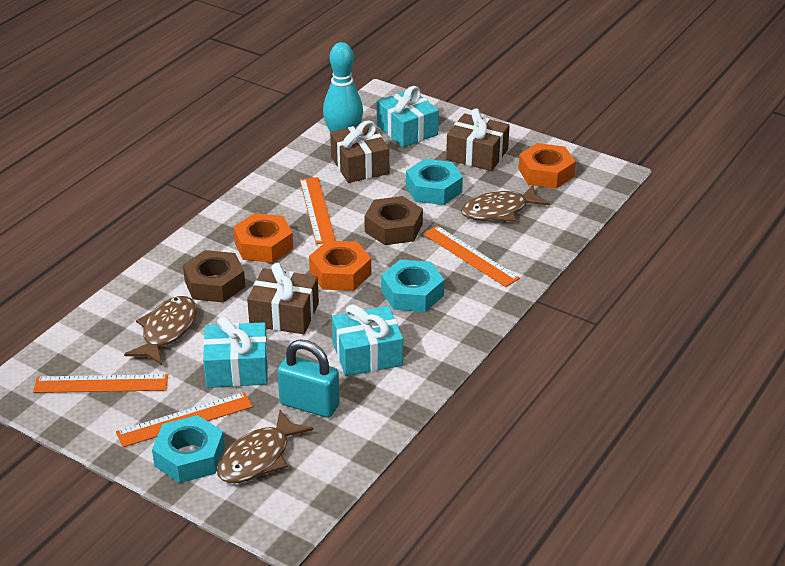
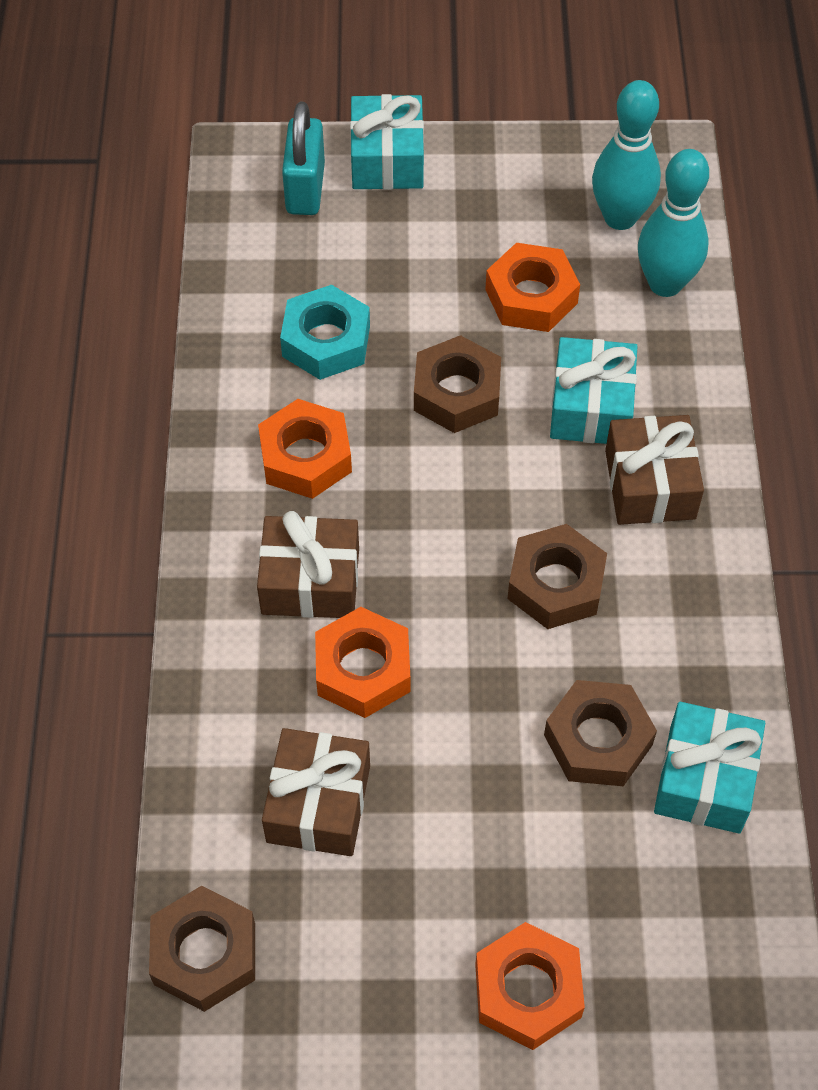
brown fish: [124,296,197,365] [217,410,313,483] [461,185,550,221] = 3 -> none = 0
brown nut: [183,250,245,302] [364,196,423,245] = 2 -> [149,886,255,1012] [414,335,501,433] [507,524,607,629] [544,680,657,787] = 4
orange nut: [233,213,293,263] [309,241,371,291] [518,143,576,189] = 3 -> [258,399,352,499] [315,607,410,718] [475,922,585,1050] [485,243,580,332] = 4
orange ruler: [33,374,168,393] [116,392,253,447] [300,177,336,244] [423,226,520,287] = 4 -> none = 0
turquoise bowling pin: [323,42,363,132] = 1 -> [592,80,661,230] [638,149,709,297] = 2
turquoise nut: [152,415,225,483] [381,260,444,312] [406,159,463,205] = 3 -> [280,285,370,380] = 1

